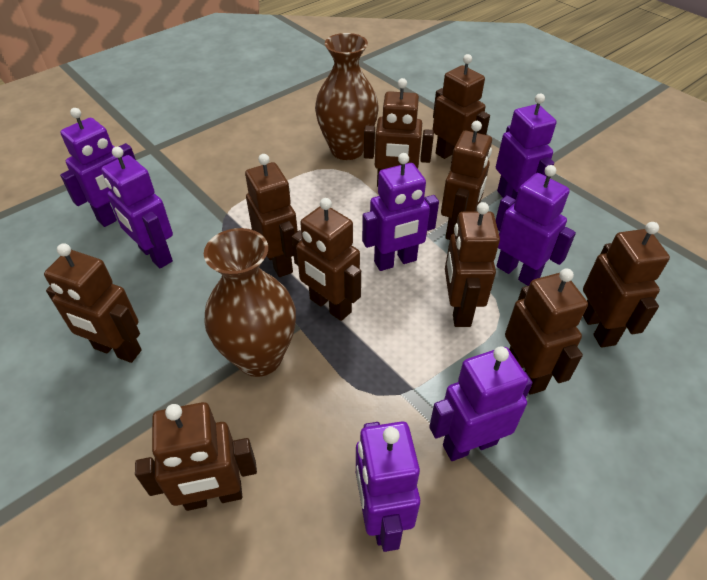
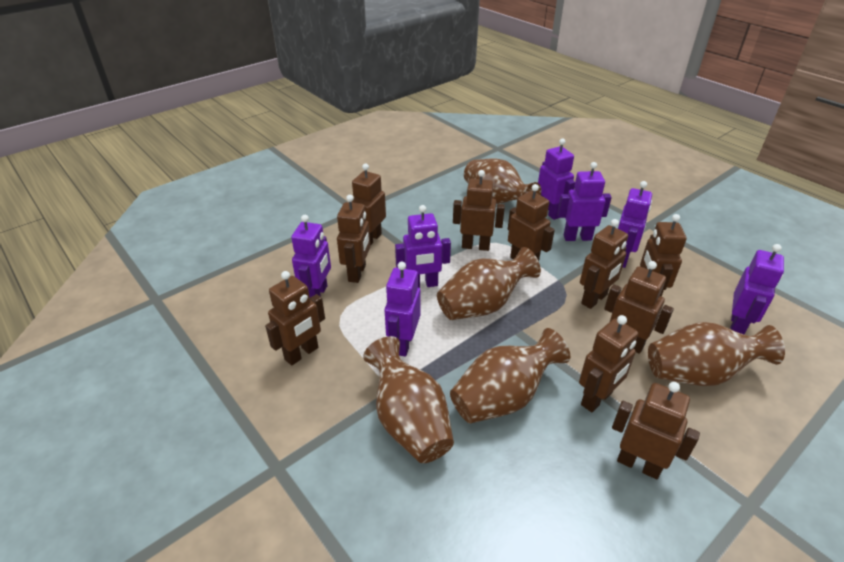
brown vase: [204,228,296,377] [315,33,379,160] = 2 -> [363,336,454,463] [437,247,541,320] [450,328,570,423] [464,158,541,204] [648,322,785,386] = 5

